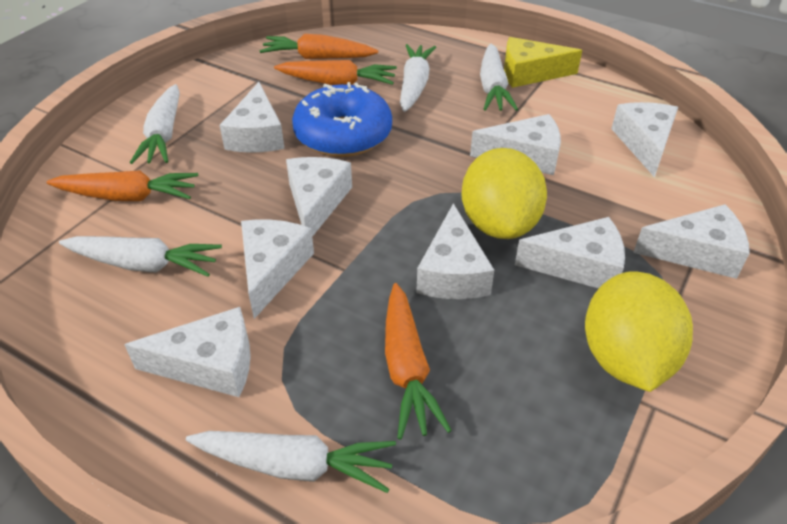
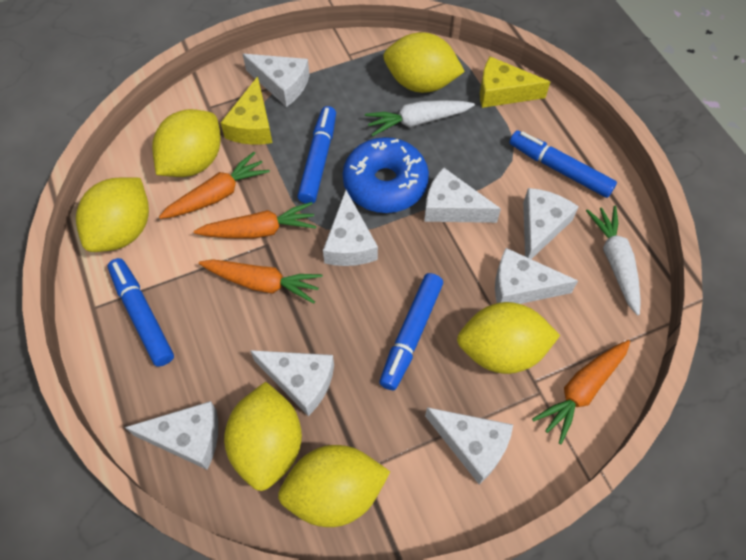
blue marker: none = 0 -> [107,258,174,367] [297,106,336,204] [379,273,443,390] [509,130,617,198] = 4
white carrot: [59,236,222,277] [130,84,180,164] [186,431,396,493] [400,44,436,112] [480,43,518,111] = 5 -> [365,100,475,137] [586,205,641,316] = 2
white cheese: [124,307,251,397] [219,82,285,152] [241,220,314,319] [286,157,352,237] [416,203,494,299] [470,114,561,175] [515,217,625,289] [611,102,678,178] [633,204,750,279] = 9 -> [125,401,218,470] [243,54,310,107] [250,350,334,416] [323,190,378,266] [424,168,501,223] [425,407,513,484] [495,248,578,304] [523,188,579,259] = 8
yellow cheese: [504,37,582,88] = 1 -> [220,76,272,145] [480,56,550,108] = 2
yellow lemon: [461,148,547,239] [585,271,693,392] = 2 -> [76,177,149,252] [152,109,221,177] [224,382,302,491] [278,445,390,527] [384,32,465,93] [457,302,560,374] = 6

